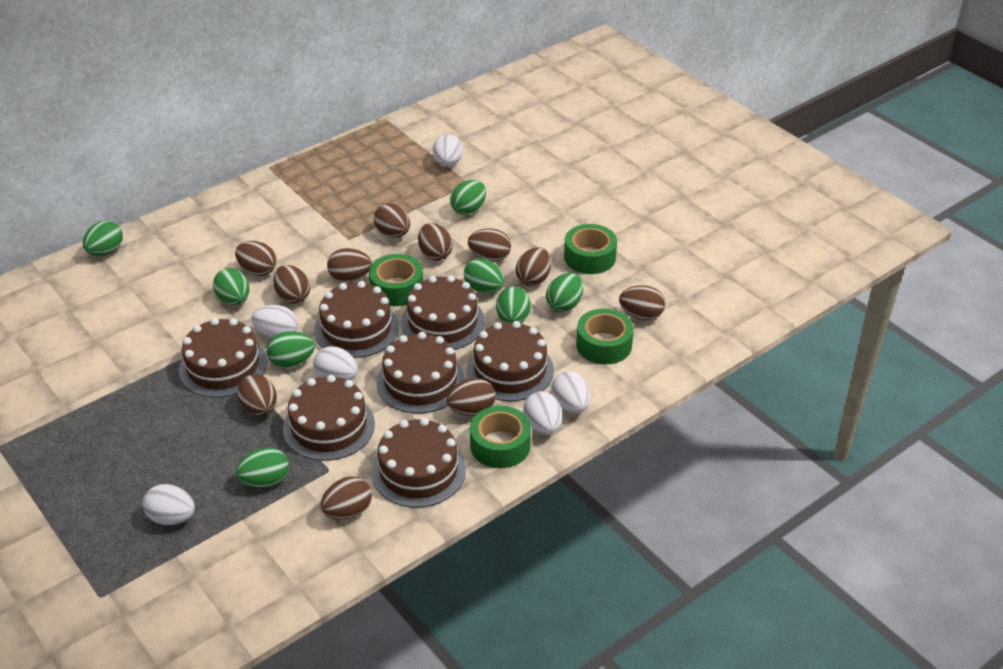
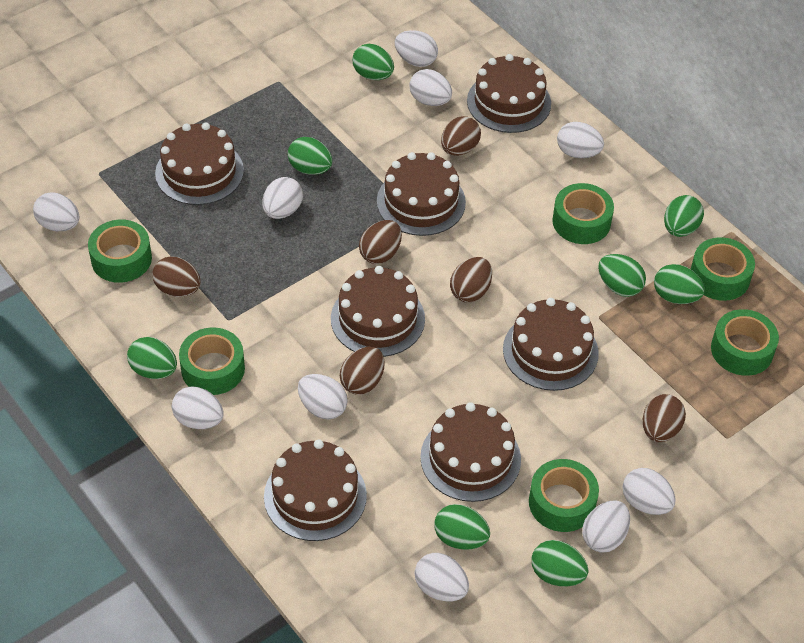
brown egg: [235,241,277,276] [237,374,277,416] [273,265,310,304] [321,477,372,519] [327,248,372,282] [374,203,410,237] [418,223,453,261] [447,378,496,416] [468,228,511,262] [516,247,551,286] [619,285,665,320] = 11 -> [152,256,201,297] [340,347,385,395] [359,220,402,264] [441,116,481,156] [450,257,492,302] [643,394,686,442] = 6
green tape: [369,254,423,306] [470,406,531,468] [564,224,617,274] [576,308,634,364] = 4 -> [88,219,152,283] [179,327,245,395] [529,459,599,532] [552,183,614,244] [691,237,755,301] [711,309,779,376] = 6
white egg: [143,484,195,525] [251,305,298,339] [313,346,358,380] [433,134,463,167] [523,391,562,435] [551,371,591,413] = 6 -> [33,192,80,231] [172,386,223,429] [263,177,303,219] [298,374,348,420] [395,30,438,67] [409,69,452,106] [415,553,469,601] [557,122,604,158] [582,500,630,553] [622,468,676,515] = 10

